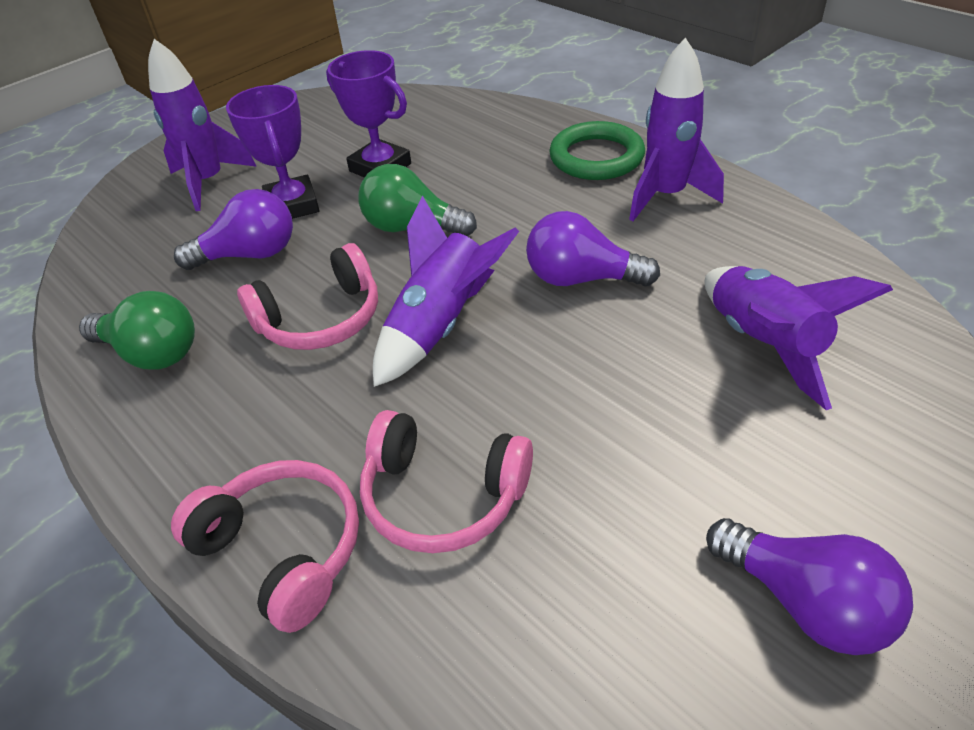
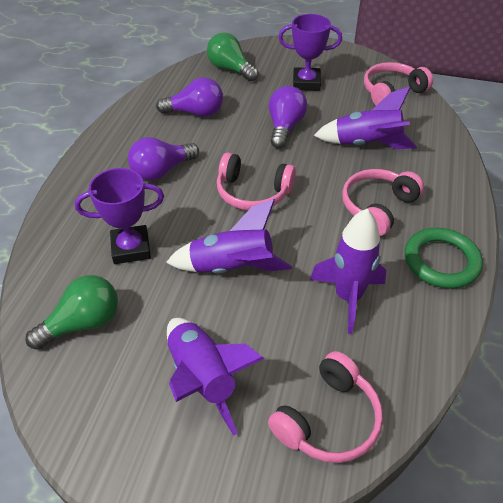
pink headphones: [171,460,359,633] [237,243,378,350] [360,410,533,553] = 3 -> [217,153,296,210] [268,351,383,463] [342,169,424,236] [364,62,433,105] = 4

